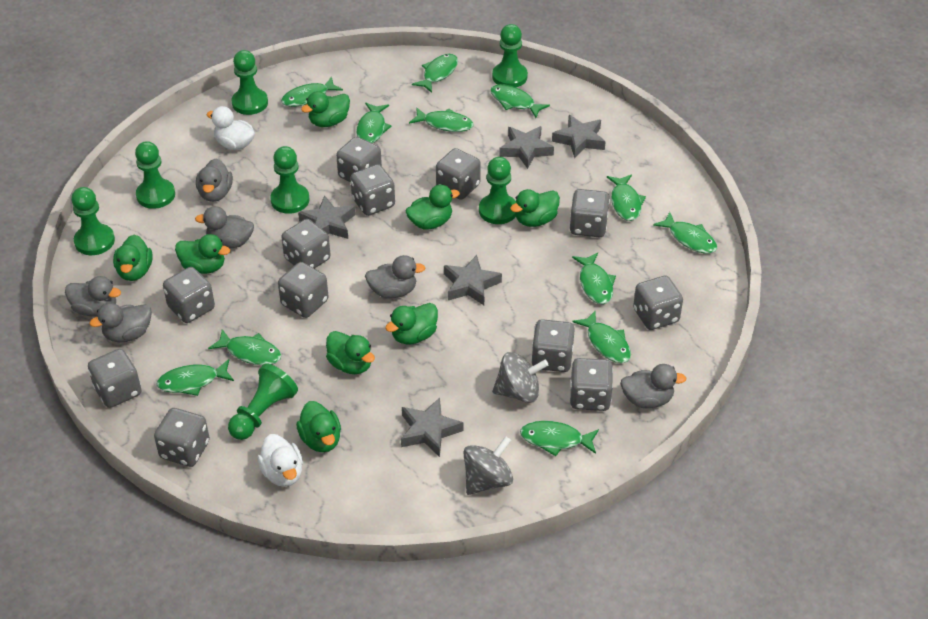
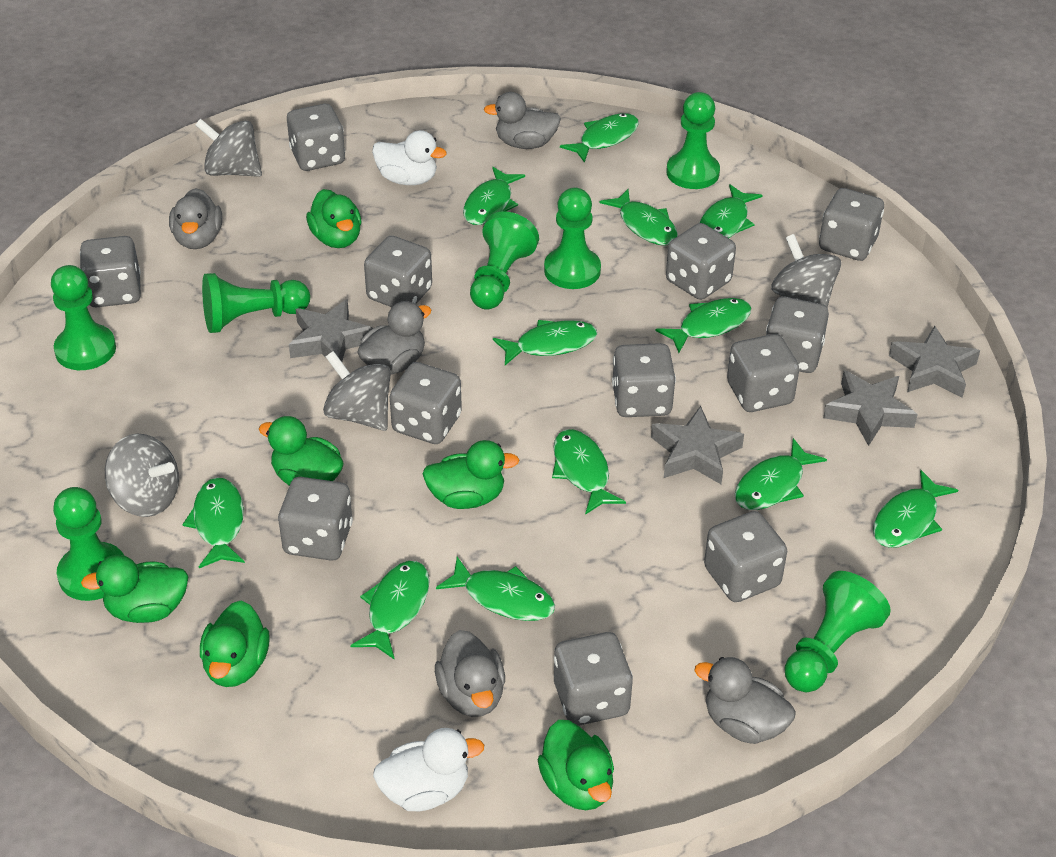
green duck: [113,235,153,281] [175,234,230,274] [296,401,341,452] [301,91,350,127] [326,331,375,374] [385,303,438,345] [406,185,460,229] [510,189,560,227] = 8 -> [81,555,189,623] [200,601,270,687] [259,416,344,486] [306,189,361,248] [422,440,519,509] [537,720,614,810] = 6
grey duck: [65,276,121,317] [90,303,152,343] [195,206,254,248] [196,159,233,202] [365,255,425,298] [620,364,687,408] = 6 -> [169,188,222,249] [357,301,431,375] [435,630,505,717] [484,92,561,149] [694,657,796,744] = 5
grey spinning top: [463,436,513,495] [492,352,548,403] = 2 -> [105,434,179,517] [195,119,262,177] [323,351,391,431] [771,234,841,308] = 4
grey star: [298,196,356,239] [401,398,463,457] [444,255,502,305] [499,126,554,169] [552,115,606,158] = 5 -> [289,299,373,362] [651,406,744,484] [823,370,918,446] [889,326,980,398] = 4

